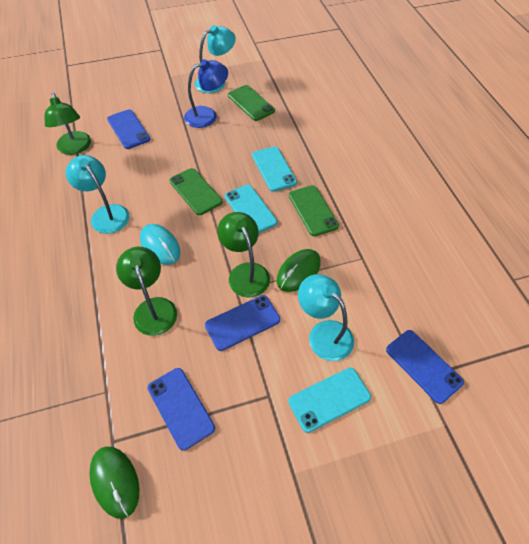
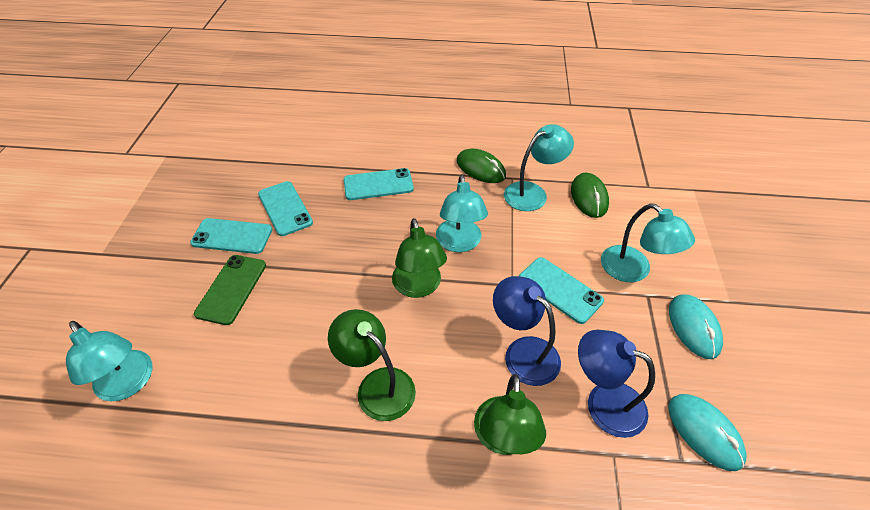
blue lamp: [184,59,228,128] = 1 -> [493,276,561,386] [578,330,655,438] = 2
blue phone: [107,109,150,149] [147,368,215,451] [205,295,280,351] [386,330,464,404] = 4 -> none = 0
green phone: [169,168,222,215] [228,85,275,121] [289,185,339,236] = 3 -> [194,255,266,325] = 1
turquoise lamp: [66,155,130,234] [195,25,236,93] [298,274,354,361] = 3 -> [66,321,153,401] [436,174,488,252] [504,124,574,211] [601,203,695,282] = 4
turquoise mouse: [140,224,180,265] = 1 -> [668,394,747,471] [669,294,723,359] = 2
turquoise phone: [225,185,277,233] [252,146,297,192] [288,368,371,433] = 3 -> [190,218,272,254] [258,181,313,236] [344,168,414,200] [519,257,604,324] = 4

